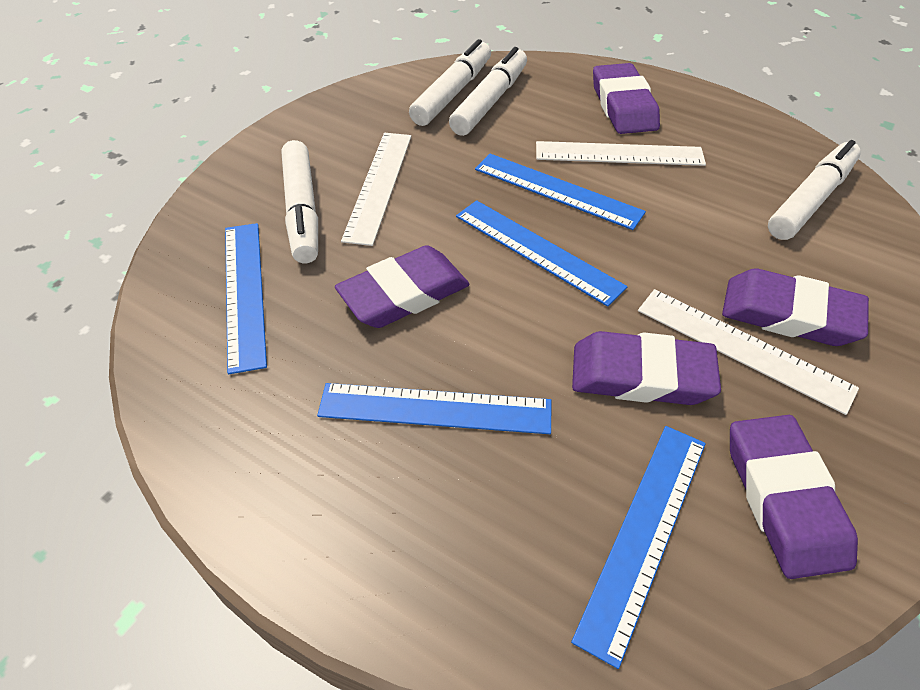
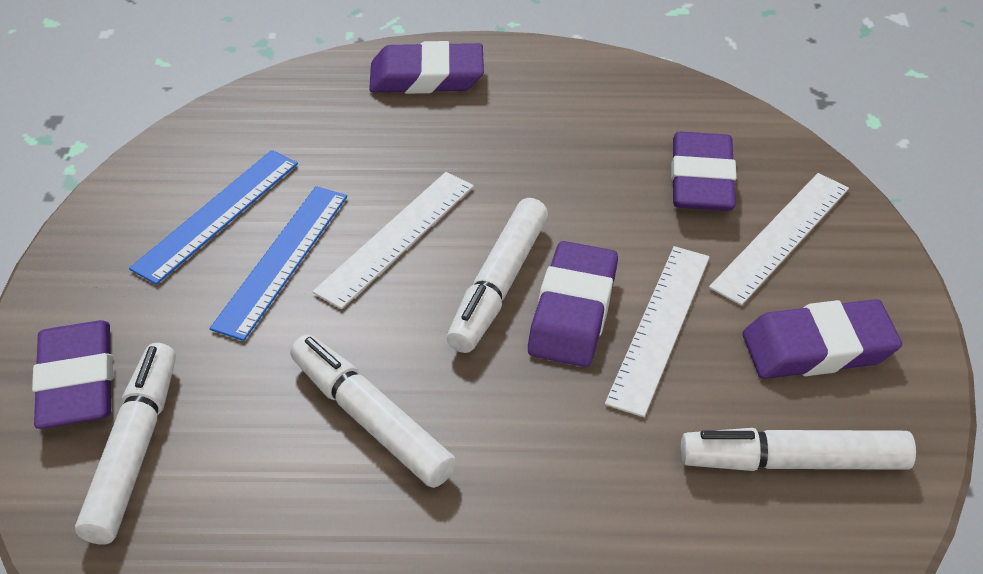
blue ruler: [225,223,267,374] [317,383,551,434] [456,200,628,307] [475,154,646,230] [571,426,706,669] = 5 -> [129,150,298,285] [210,186,347,341] = 2

